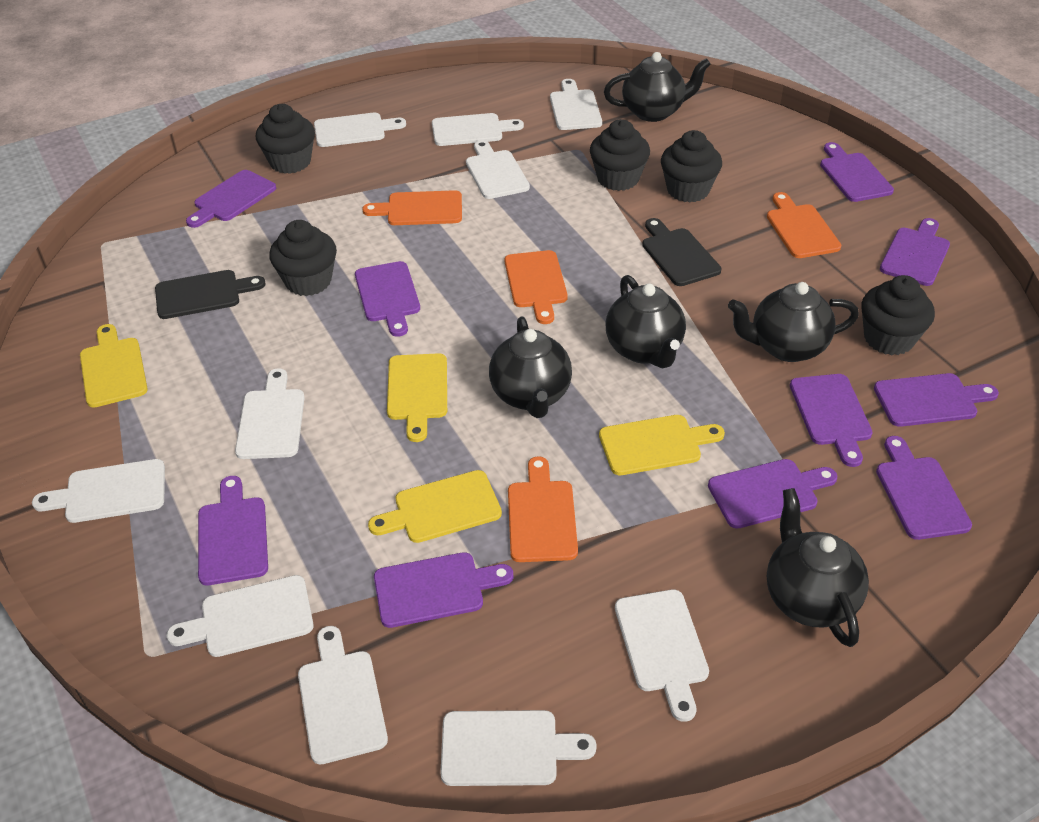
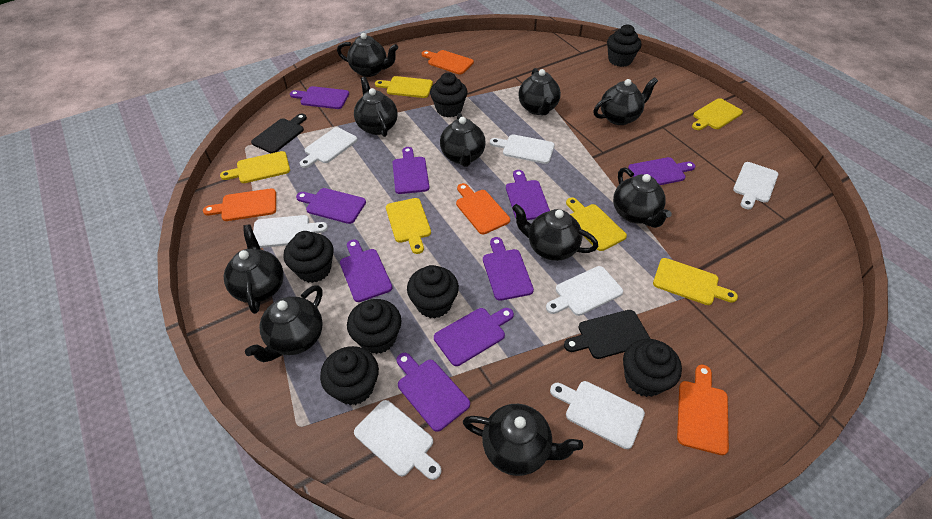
black cupcake: [256,104,315,174] [269,220,337,296] [590,119,650,191] [661,130,722,203] [861,275,935,355] = 5 -> [283,231,334,283] [320,346,379,405] [347,299,402,354] [407,265,459,319] [430,72,467,117] [607,24,642,67] [623,339,682,397] = 7
black teapot: [489,316,572,418] [604,52,711,122] [606,275,686,368] [728,282,859,362] [767,488,869,647] = 5 -> [224,224,284,314] [245,285,323,362] [337,33,398,77] [354,77,398,137] [440,113,485,167] [463,404,583,476] [512,204,598,261] [519,68,561,115] [593,77,658,125] [613,167,672,228] = 10
purple cutting board: [186,170,276,228] [198,476,268,585] [355,261,420,337] [374,552,513,628] [708,459,837,529] [790,374,873,467] [820,142,894,202] [874,373,999,427] [876,436,972,540] [880,218,950,286] = 10 -> [290,86,349,109] [296,188,366,224] [340,239,392,302] [392,147,429,194] [397,353,470,432] [434,308,514,366] [483,237,534,301] [506,170,550,220] [628,157,695,185] = 9
white cutting board: [32,459,165,523] [167,575,314,657] [235,368,305,459] [298,626,388,765] [314,112,406,147] [432,113,524,146] [440,710,597,786] [466,140,530,199] [550,79,602,130] [615,589,709,722] = 10 -> [253,215,328,248] [300,127,358,168] [354,400,441,480] [490,134,555,164] [546,266,623,316] [550,381,645,449] [733,162,778,209] = 7
yellow cutting board: [80,324,148,408] [368,470,502,543] [387,353,447,442] [599,415,725,475] = 4 -> [220,151,290,183] [375,76,433,98] [386,198,431,254] [566,198,627,251] [653,258,738,305] [692,98,743,130] = 6

